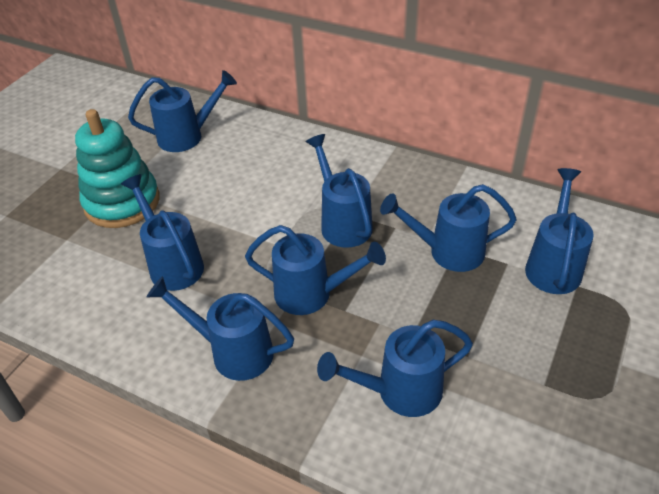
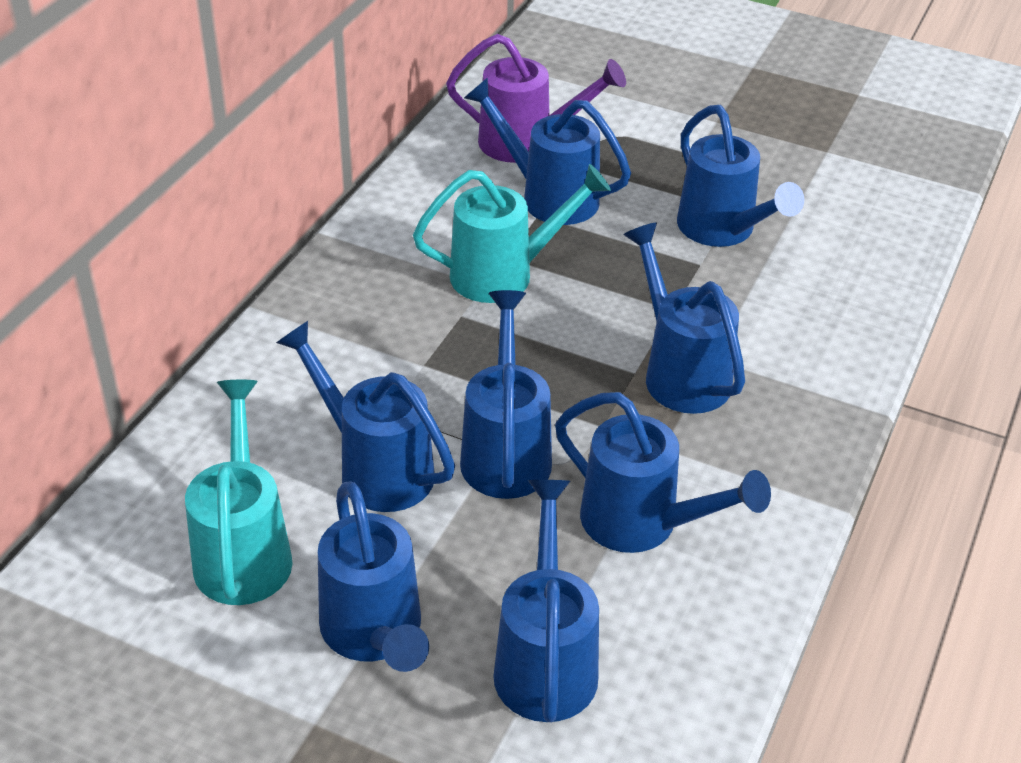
purple watering can: none = 0 -> [446,34,626,163] = 1
turquoise stacking toy: [75,109,160,228] = 1 -> none = 0
turquoise watering can: none = 0 -> [185,380,293,605] [413,164,611,303] = 2

